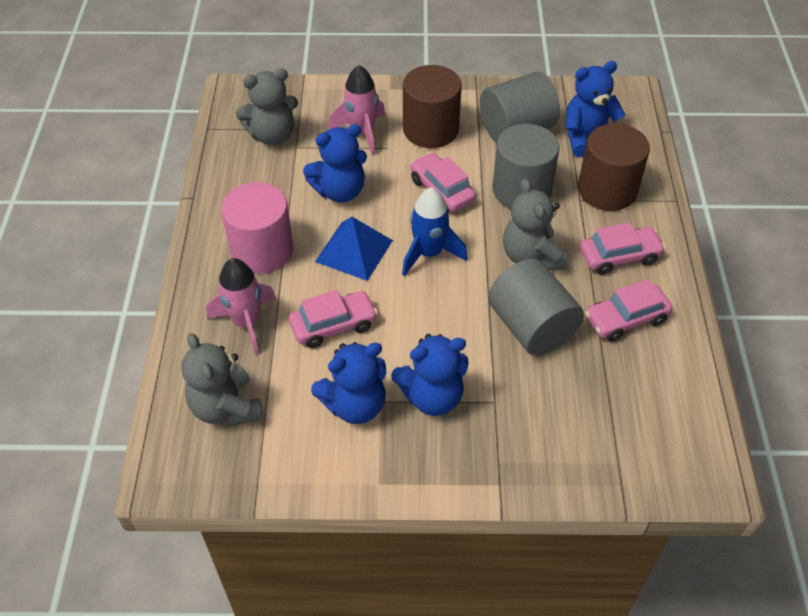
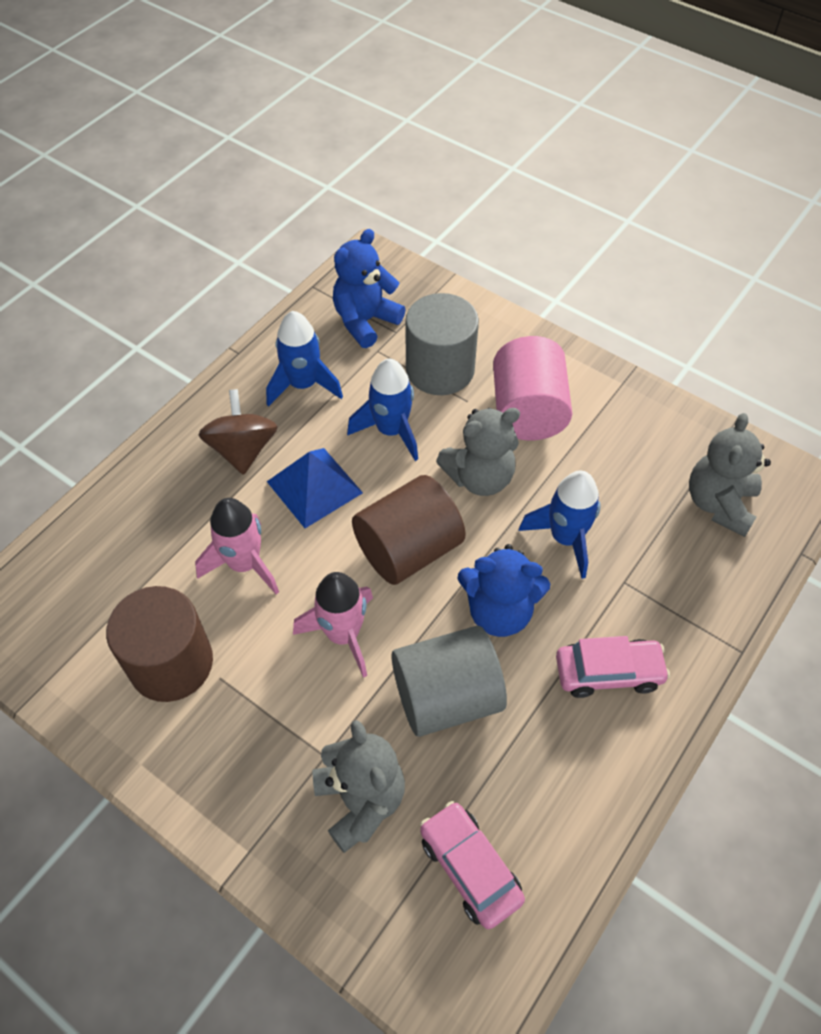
blue rocket: [402,187,467,276] = 1 -> [266,311,343,407] [347,359,418,461] [519,471,601,579] = 3
blue teddy bear: [303,124,367,203] [311,342,386,424] [391,334,469,416] [566,61,626,157] = 4 -> [333,229,405,348] [458,544,550,637] = 2
brown spinning top: none = 0 -> [198,389,278,475] = 1
grey cylinder: [480,72,560,143] [488,258,584,356] [492,124,560,209] = 3 -> [392,626,507,737] [405,293,479,395] = 2
pink car: [289,290,378,348] [410,152,476,212] [580,222,665,275] [585,279,673,342] = 4 -> [420,801,525,929] [556,636,670,698] = 2

